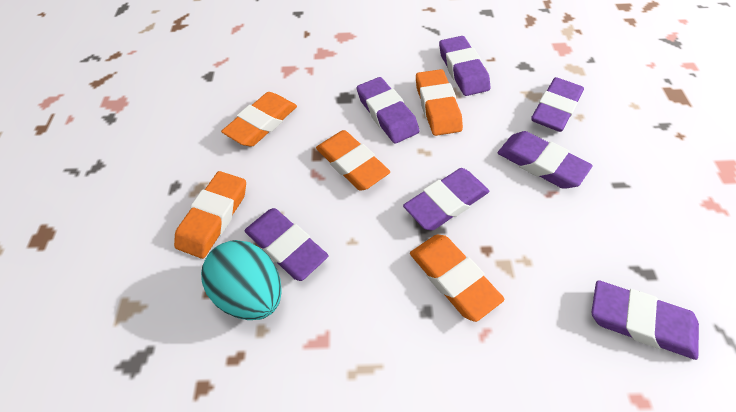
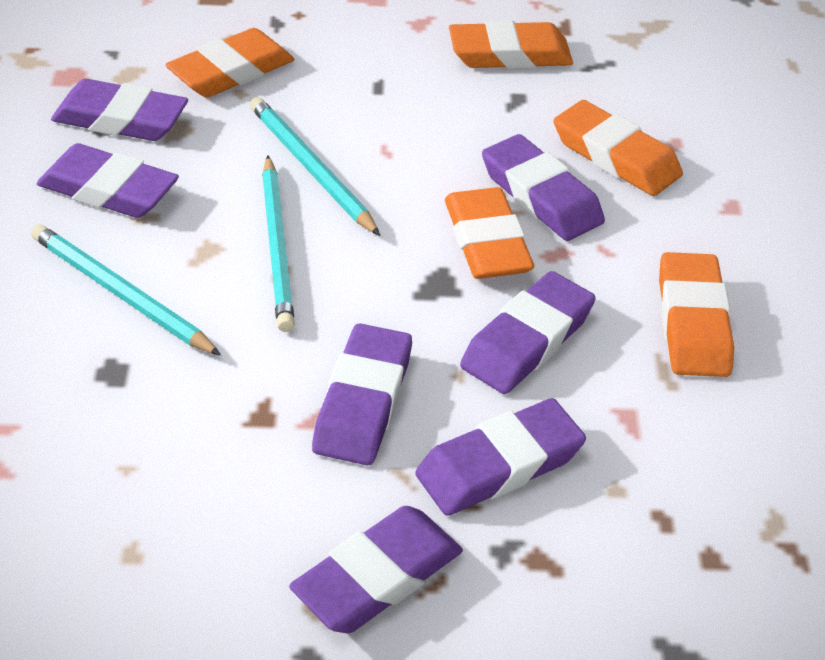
turquoise egg: [201,240,282,320] = 1 -> none = 0
turquoise pencil: none = 0 -> [31,224,221,356] [250,97,380,236] [262,155,295,332] = 3

